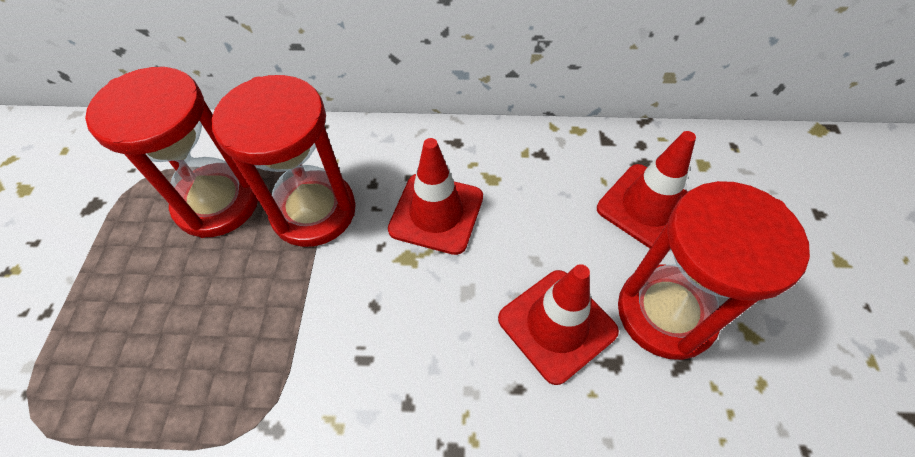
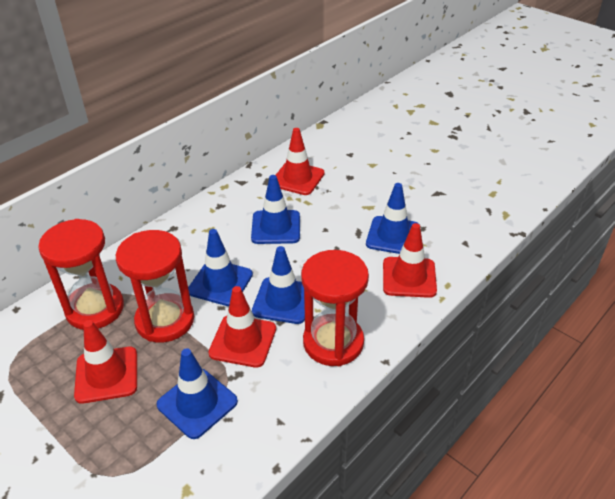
blue traffic cone: none = 0 -> [157,348,238,439] [188,229,253,306] [251,175,300,244] [252,246,305,324] [366,183,420,254] = 5
red traffic cone: [388,138,483,255] [498,264,619,385] [597,131,696,248] = 3 -> [74,320,137,404] [208,286,276,368] [276,128,325,195] [383,223,437,298] = 4

